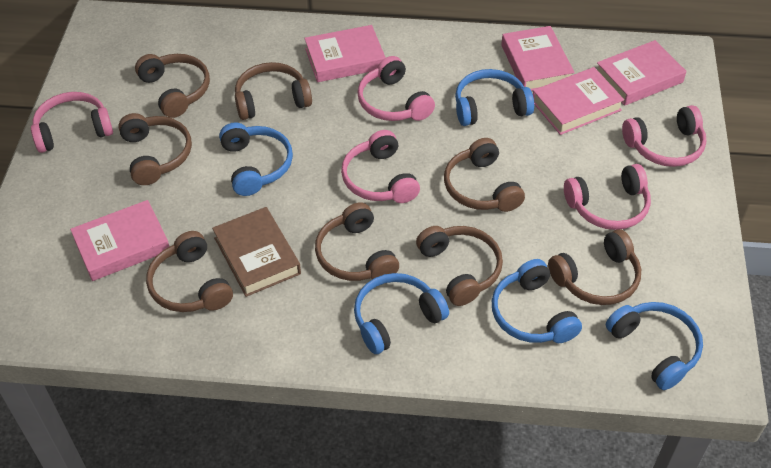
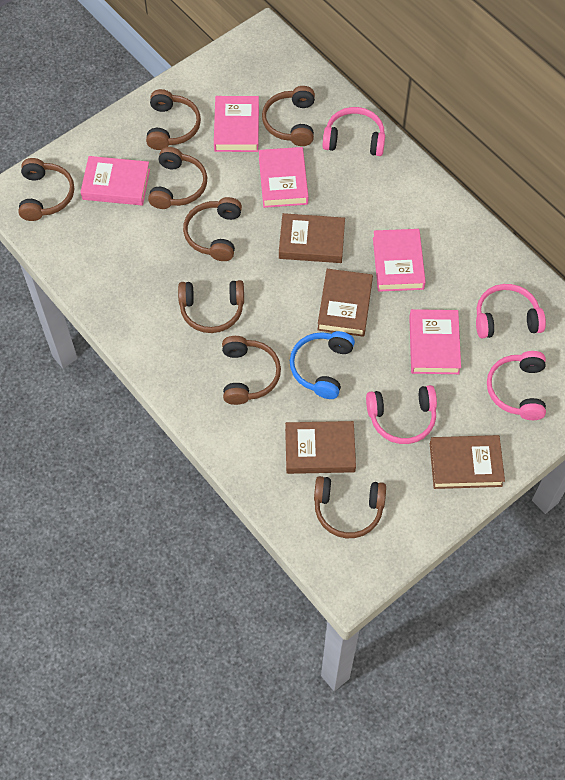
blue headphones: [219,122,293,196] [354,273,449,354] [455,69,534,126] [492,259,582,343] [606,302,703,390] = 5 -> [290,331,355,399] = 1
brown book: [212,207,301,297] = 1 -> [279,213,345,263] [285,421,356,474] [317,269,373,337] [430,435,505,489] = 4
pink headphones: [31,92,113,153] [341,130,420,203] [357,56,435,121] [564,164,651,230] [622,105,707,167] = 5 -> [323,107,385,156] [366,385,437,444] [476,284,546,338] [487,351,546,420] = 4

